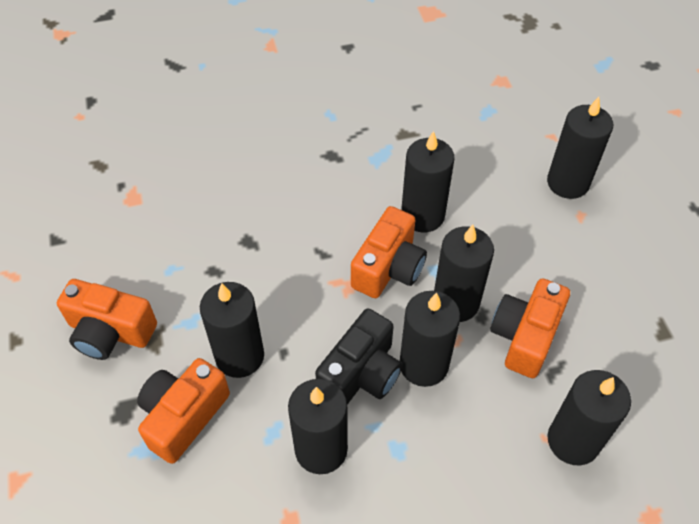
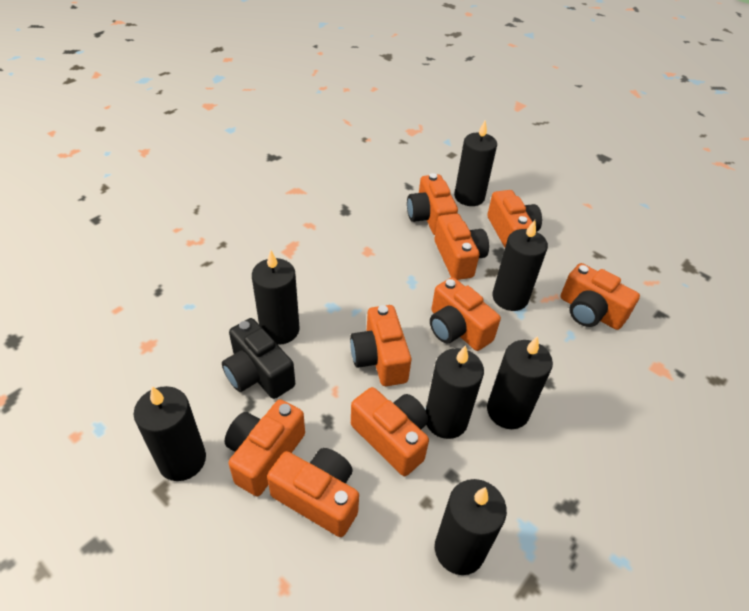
orange camera: [57,279,157,360] [137,358,230,464] [351,206,427,298] [490,278,570,378] = 4 -> [225,399,305,496] [267,448,359,537] [350,305,411,386] [351,387,429,476] [407,173,458,235] [430,277,501,351] [434,214,489,280] [487,190,542,247] [560,263,640,330] = 9

